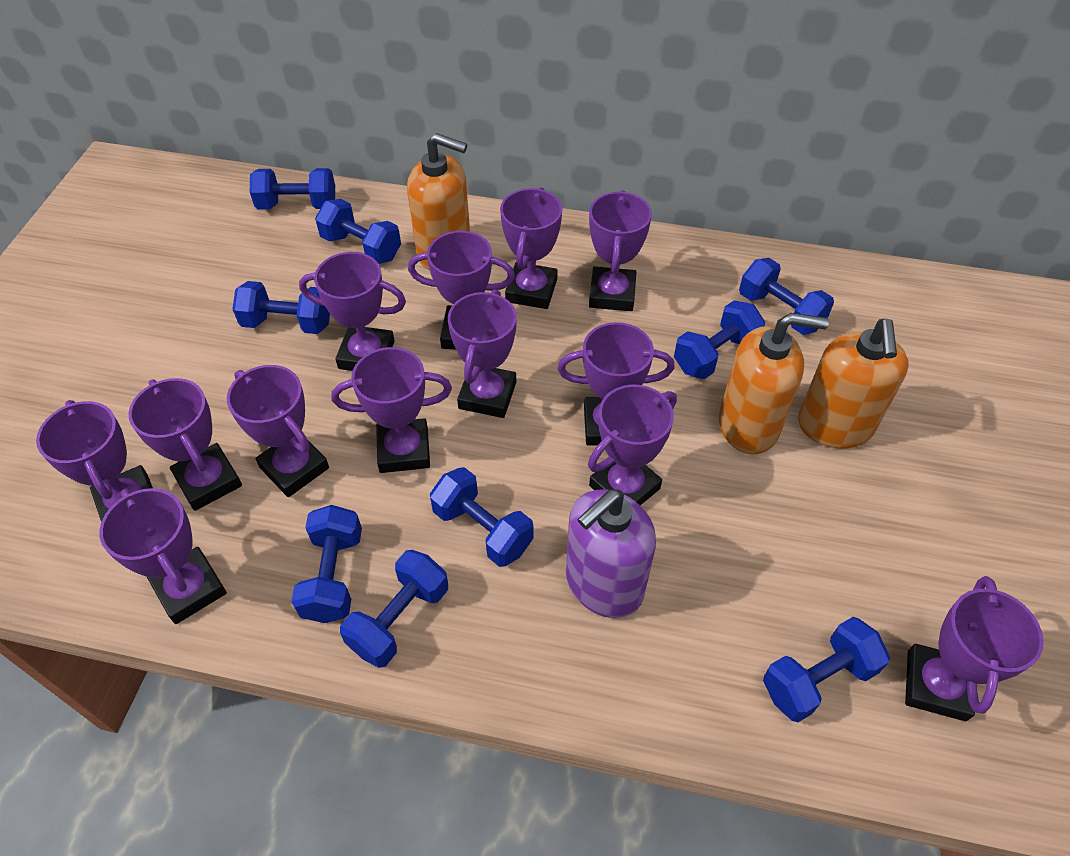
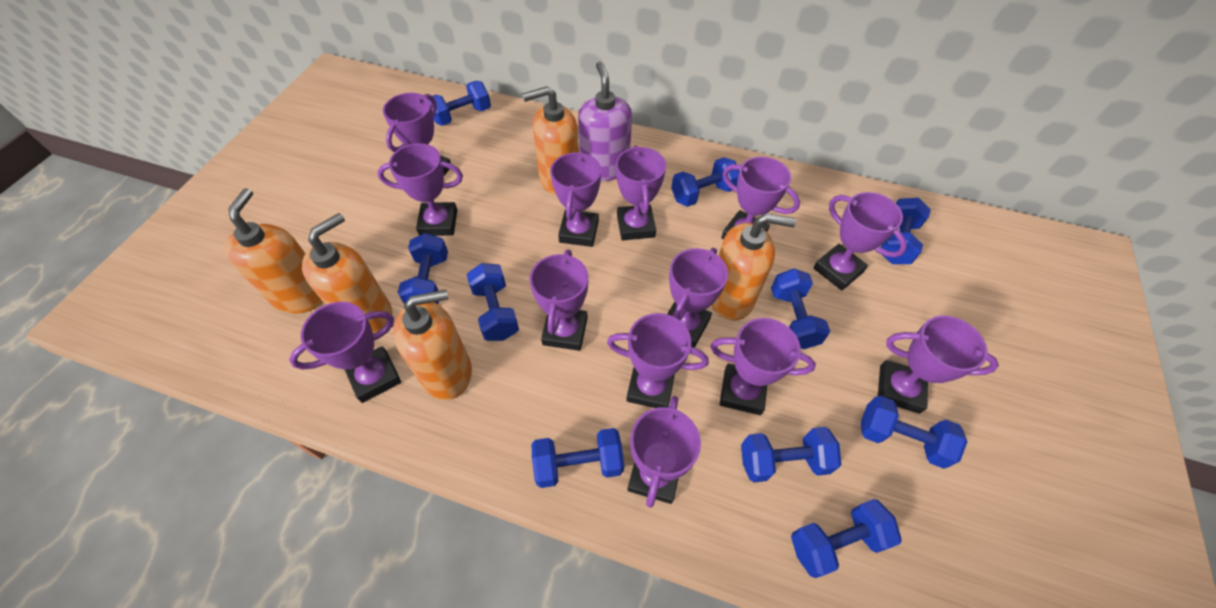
blue dumbbell: [232,281,330,334] [250,168,335,210] [291,505,362,623] [315,199,401,264] [340,550,448,668] [430,467,534,567] [674,300,765,379] [739,258,834,335] [763,617,890,722] = 9 -> [398,233,448,304] [429,81,491,126] [466,263,519,341] [532,428,624,488] [671,157,739,207] [741,427,841,482] [771,269,830,349] [791,499,902,578] [861,396,967,469] [881,198,931,264] = 10
orange soap dispenser: [407,133,470,270] [719,313,829,455] [798,319,909,449] = 3 -> [225,188,323,314] [302,213,392,334] [393,290,472,400] [522,86,579,195] [711,213,796,321] = 5

